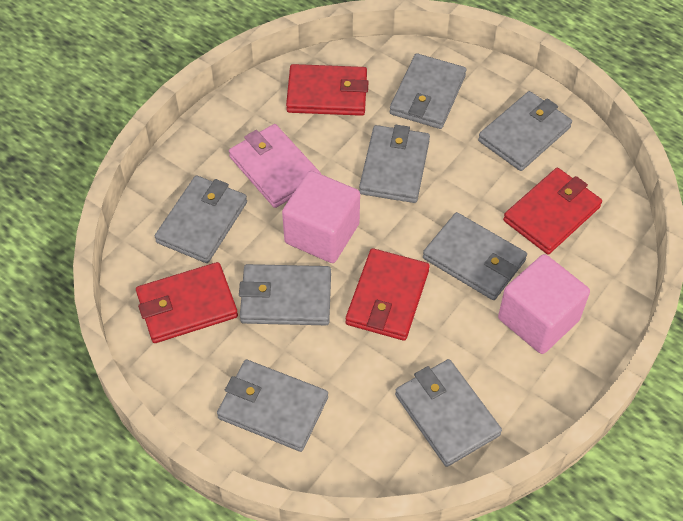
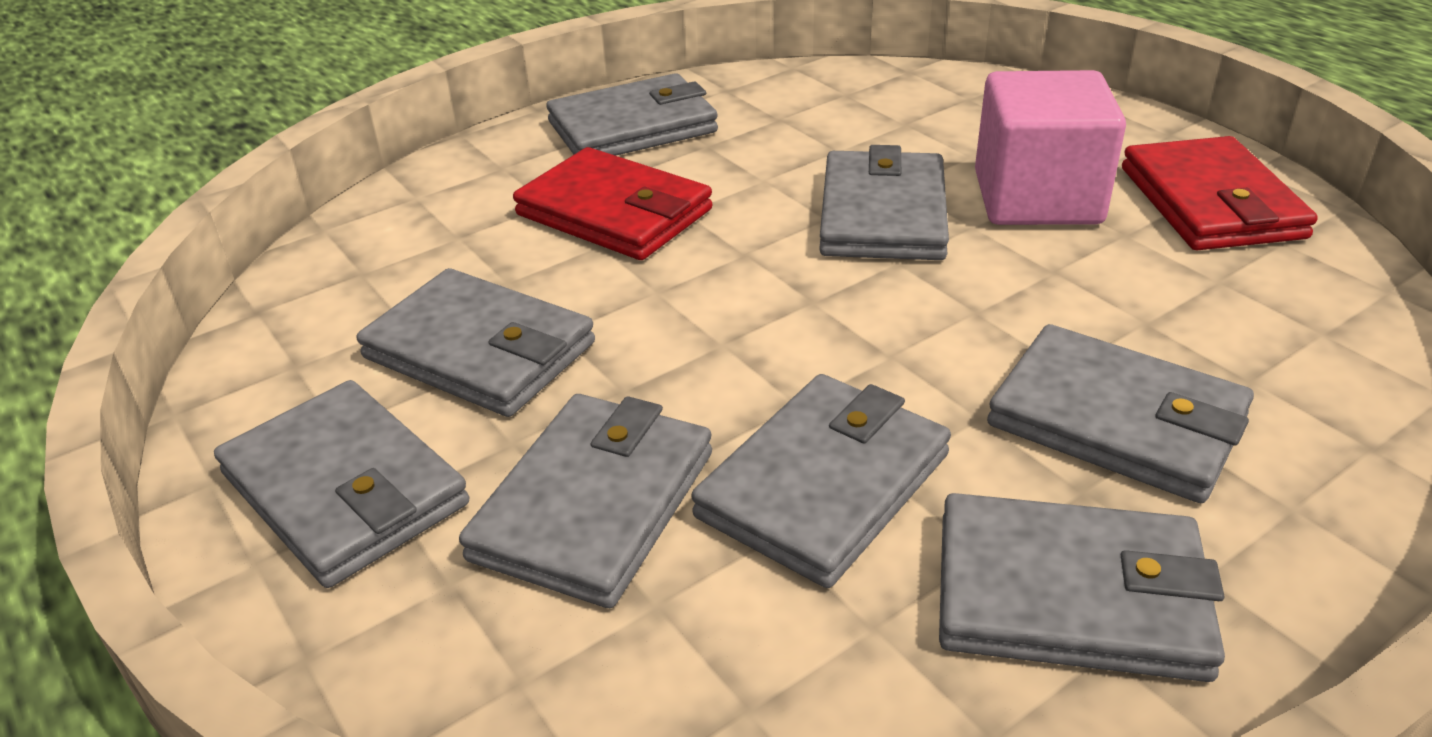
pink cube: [282,171,360,263] [498,254,590,354] = 2 -> [975,70,1126,225] = 1
pink wallet: [229,124,321,208] = 1 -> none = 0
red wallet: [136,262,238,343] [286,64,369,116] [346,248,430,341] [503,168,602,254] = 4 -> [513,147,712,260] [1122,136,1318,250] = 2

